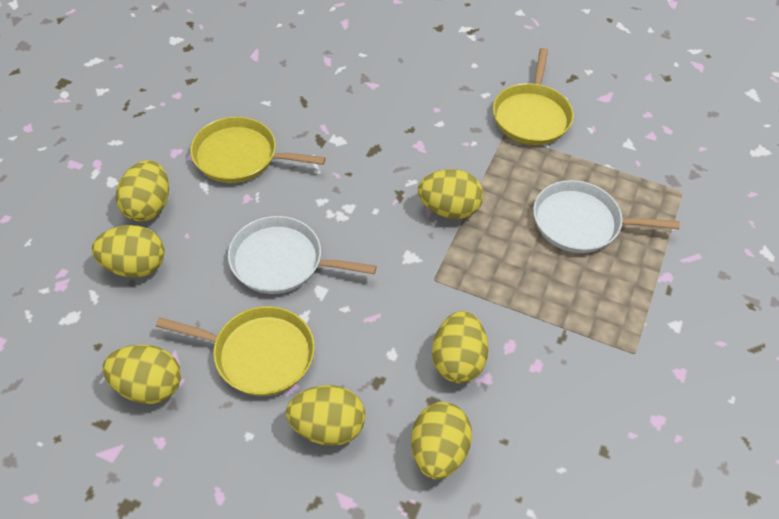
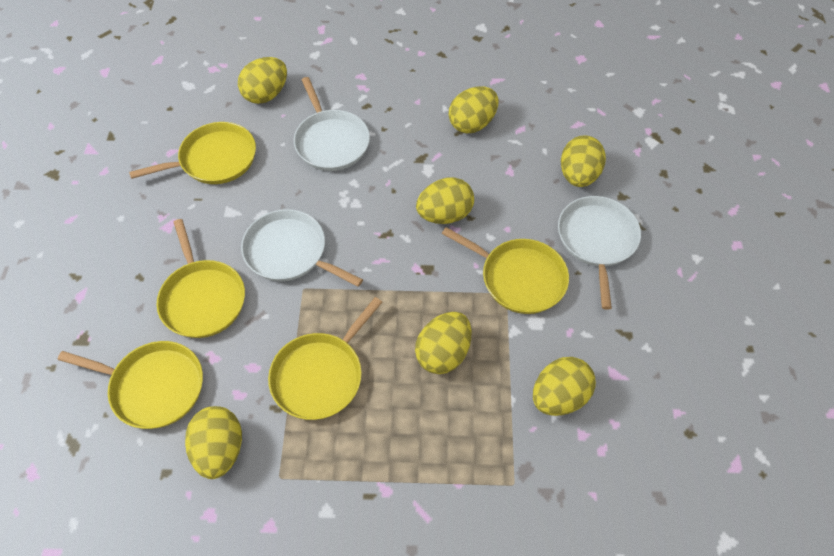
white pan: [228,216,377,294] [533,180,680,253] = 2 -> [241,209,363,287] [294,77,370,171] [558,196,641,310] = 3
yellow pan: [156,306,315,396] [190,117,326,183] [493,48,573,145] = 3 -> [58,341,203,429] [129,122,256,184] [156,219,245,338] [268,297,382,420] [442,227,569,314] = 5

